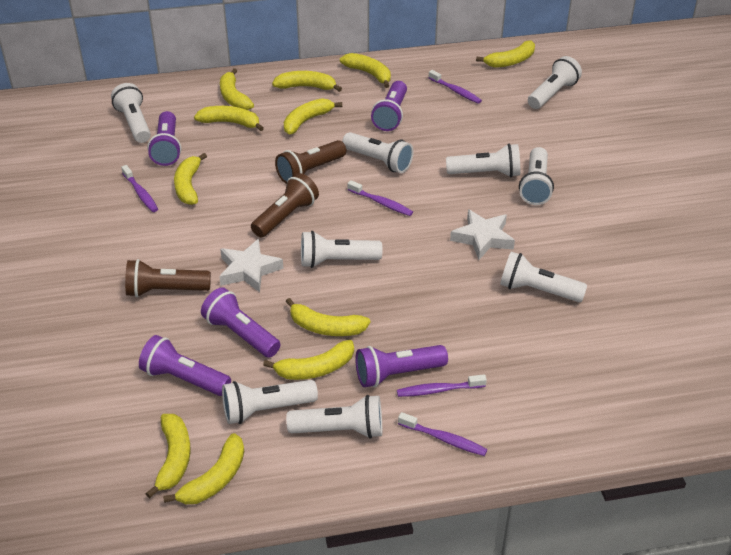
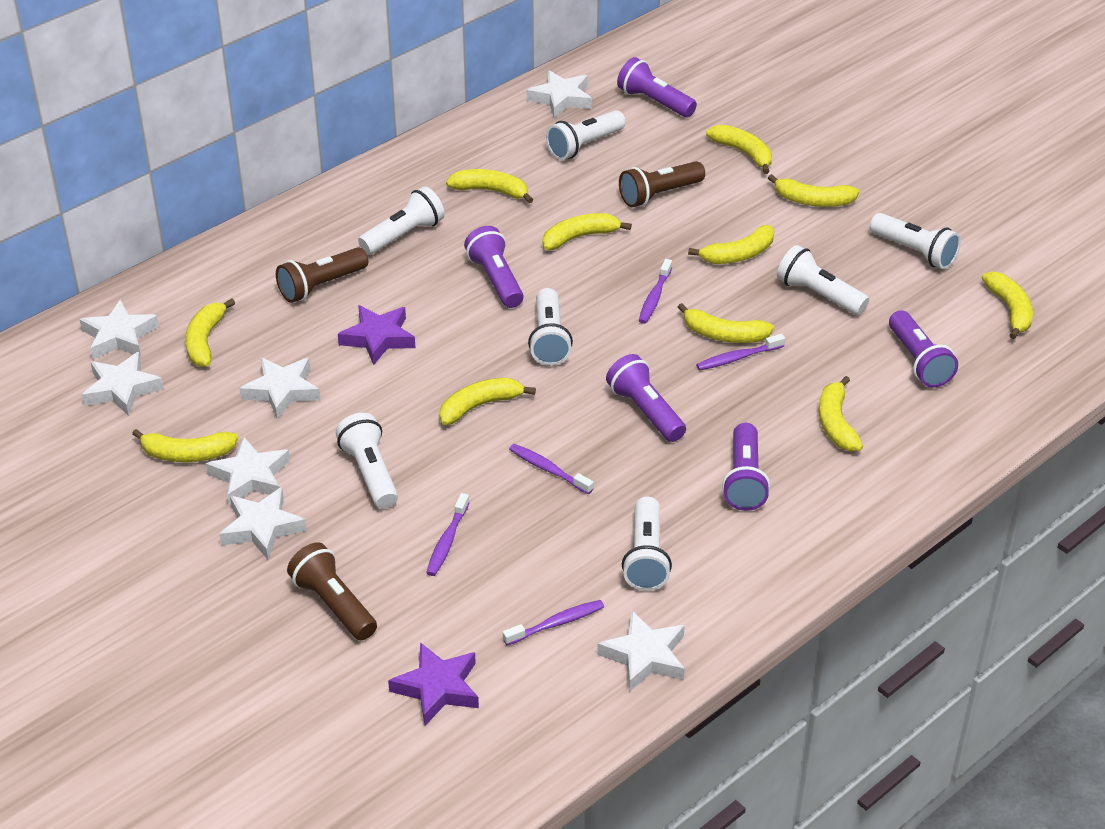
purple star: none = 0 -> [338,305,415,365] [388,642,479,725] = 2
white flashlight: [111,83,151,143] [222,380,318,424] [286,395,382,439] [301,231,383,268] [342,132,414,173] [446,144,520,177] [500,252,587,302] [519,147,554,205] [528,56,582,109] = 9 -> [336,413,398,509] [358,186,445,255] [528,288,573,366] [546,110,626,160] [622,497,672,591] [777,245,869,315] [870,213,961,269] = 7
white star: [219,239,284,292] [450,210,515,260] = 2 -> [79,299,159,359] [82,352,164,416] [206,437,290,506] [219,487,307,560] [239,357,320,420] [527,70,592,118] [597,611,685,692] = 7

